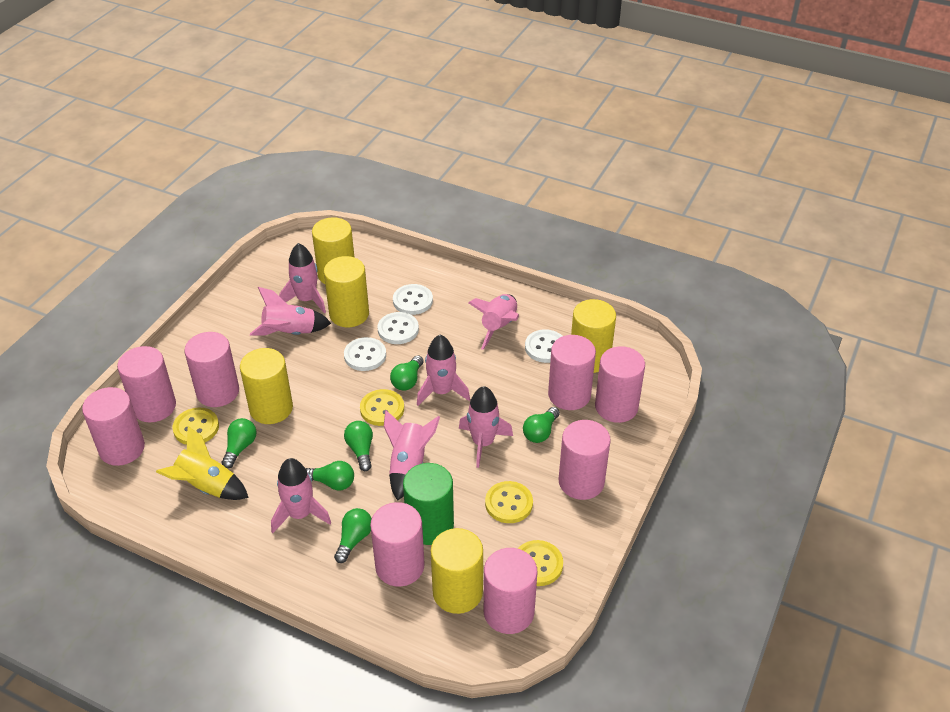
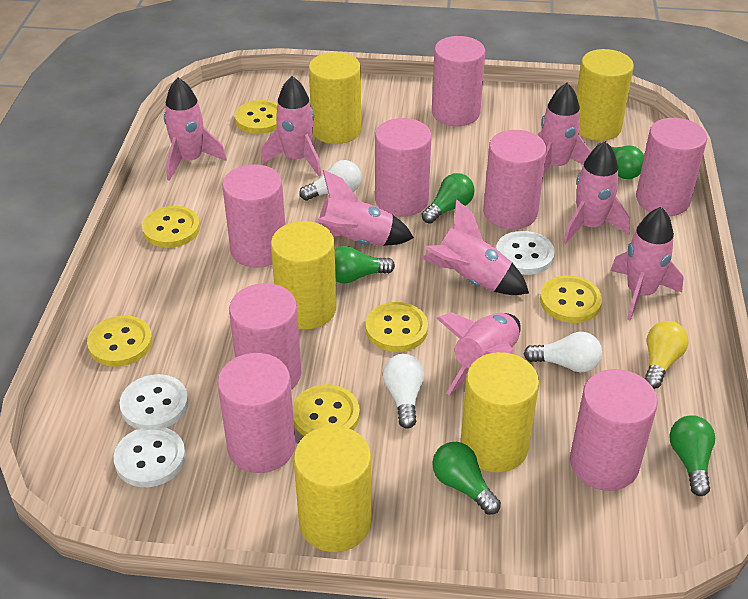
green cylinder: [403,463,454,545] = 1 -> none = 0
green light bulb: [221,418,257,469] [306,461,354,490] [334,508,372,563] [344,421,373,471] [390,355,424,391] [523,407,560,443] = 6 -> [335,246,395,284] [422,173,475,224] [432,442,501,515] [597,143,644,179] [669,415,715,496] = 5
pink rocket: [250,287,331,336] [271,458,331,533] [279,243,326,314] [384,410,440,501] [417,335,470,406] [459,386,513,468] [469,294,519,350] = 7 -> [164,78,227,181] [261,76,321,176] [317,170,414,246] [421,199,529,295] [436,312,521,395] [538,83,591,175] [563,141,630,244] [610,207,684,321] = 8
white button: [344,337,386,371] [378,312,419,344] [393,284,433,315] [525,329,562,363] = 4 -> [114,426,186,487] [120,374,188,429] [496,231,555,275] = 3
white light bulb: none = 0 -> [299,160,361,200] [383,354,424,429] [524,332,602,372] = 3
yellow button: [172,408,219,445] [360,389,404,426] [485,481,533,523] [518,540,563,586] = 4 -> [87,315,152,367] [142,206,200,248] [235,100,277,134] [293,384,360,436] [366,302,428,352] [540,275,602,323] = 6
yellow light bulb: none = 0 -> [644,321,688,389] = 1
yellow rocket: [156,426,249,500] = 1 -> none = 0

